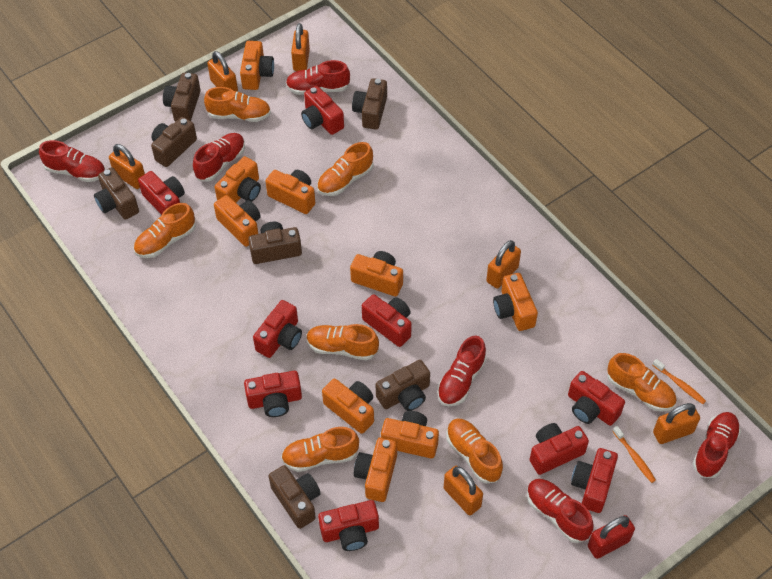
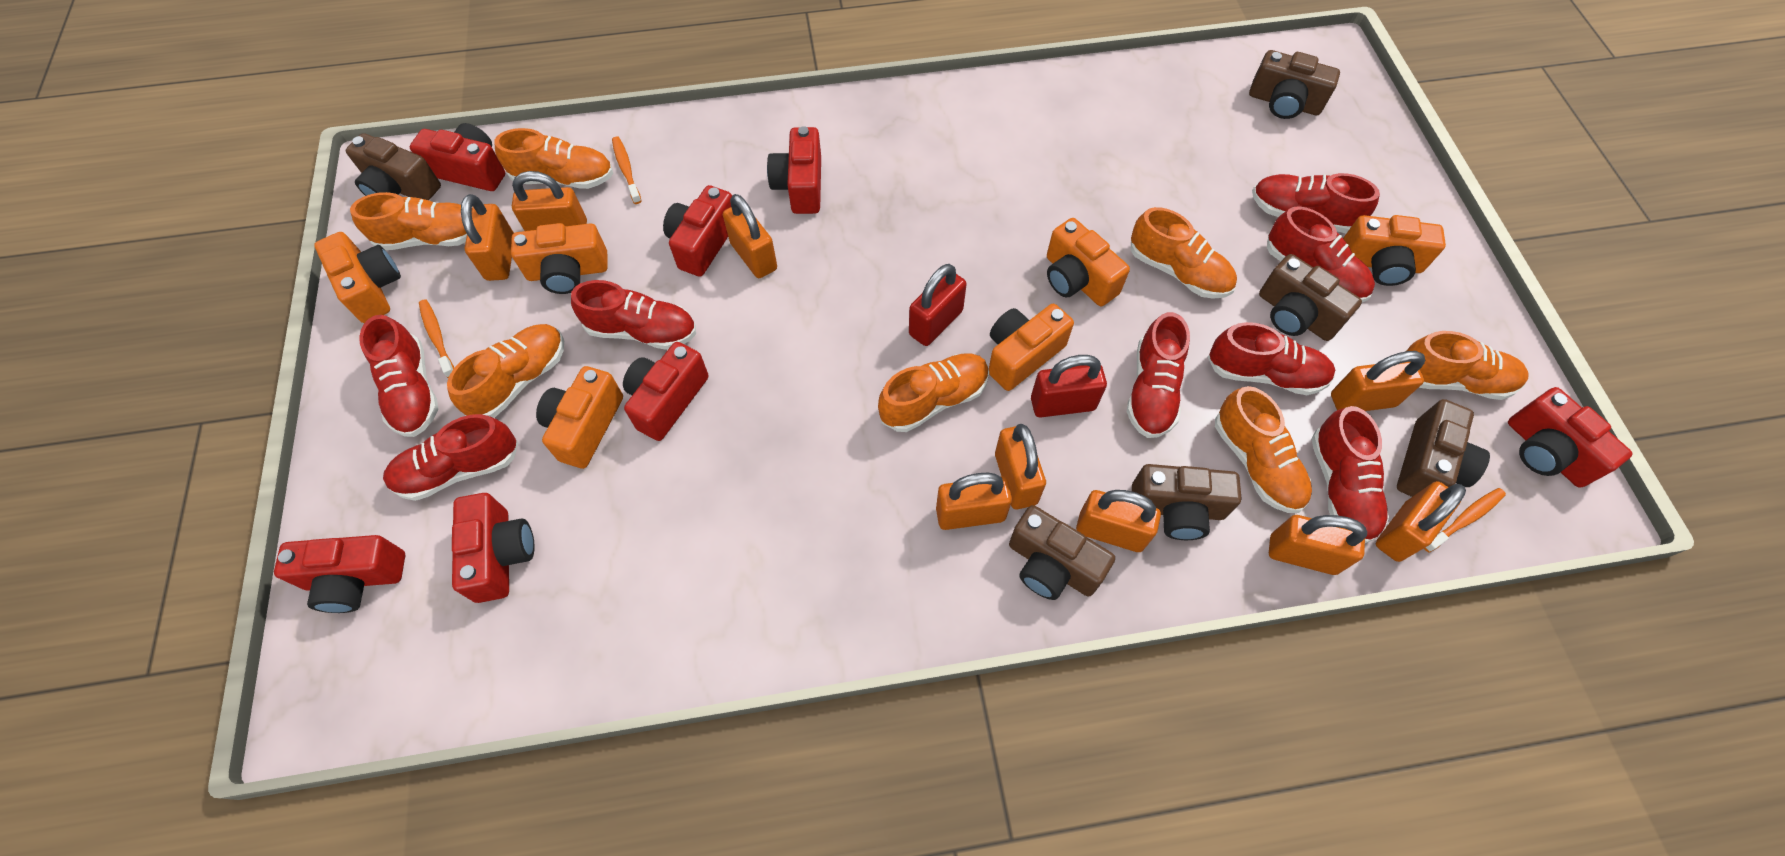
brown camera: [94,167,139,220] [151,117,197,167] [163,73,201,122] [248,222,302,264] [269,465,321,529] [352,78,387,129] [376,360,430,411] = 7 -> [346,133,441,200] [1009,505,1115,600] [1132,464,1242,540] [1249,50,1340,119] [1259,254,1362,341] [1397,399,1490,497] = 6
orange camera: [214,195,261,247] [215,156,261,202] [240,41,274,90] [265,170,315,214] [322,379,374,434] [350,251,403,296] [354,437,397,502] [381,411,439,458] [493,273,538,331] = 9 -> [314,232,401,323] [511,223,607,294] [536,366,623,469] [989,304,1074,391] [1047,218,1130,306] [1343,215,1446,286] = 6
orange padlock: [109,144,145,189] [207,51,238,92] [291,23,310,71] [444,466,483,515] [487,240,521,289] [653,403,700,444] = 6 -> [461,194,514,281] [512,171,587,231] [723,194,777,278] [936,473,1012,530] [995,424,1046,509] [1076,490,1161,552] [1269,515,1367,575] [1331,351,1425,411] [1376,481,1466,562] = 9
orange toothbrush: [613,426,656,483] [652,359,706,404] = 2 -> [419,299,454,378] [612,136,642,204] [1424,488,1506,552] = 3
red camera: [138,171,185,215] [244,371,302,417] [253,300,302,358] [301,86,344,135] [318,500,379,551] [362,294,412,347] [530,423,589,475] [568,371,625,426] [571,448,618,513] = 9 -> [274,535,405,613] [410,123,505,191] [452,493,535,603] [623,342,709,441] [663,185,732,276] [767,126,821,214] [1508,387,1632,488] = 7
red padlock: [588,515,635,559] = 1 -> [909,264,967,346] [1031,355,1107,418] = 2
red shoe: [39,140,105,182] [193,133,245,182] [286,60,350,95] [437,336,487,407] [527,479,594,543] [693,412,741,478] = 6 -> [359,315,438,437] [383,414,519,501] [571,280,696,350] [1127,312,1190,438] [1208,322,1335,395] [1252,173,1380,233] [1267,206,1375,302] [1311,406,1389,543] = 8

